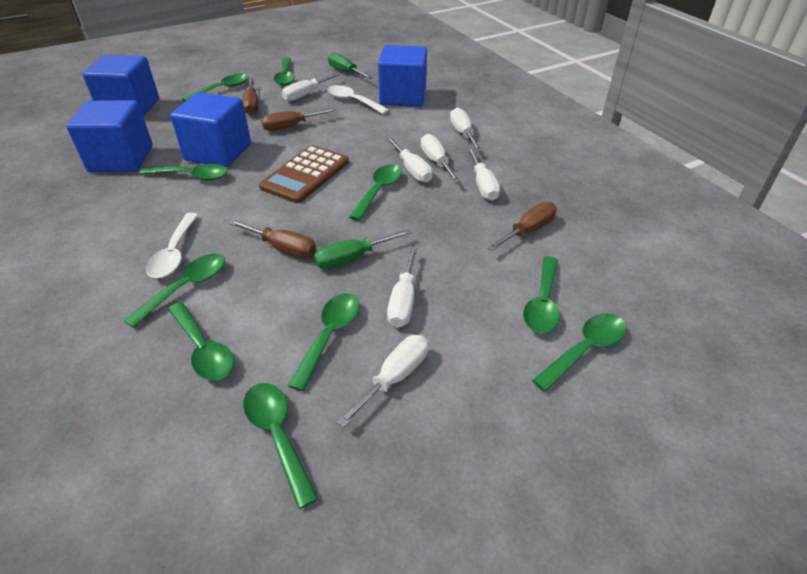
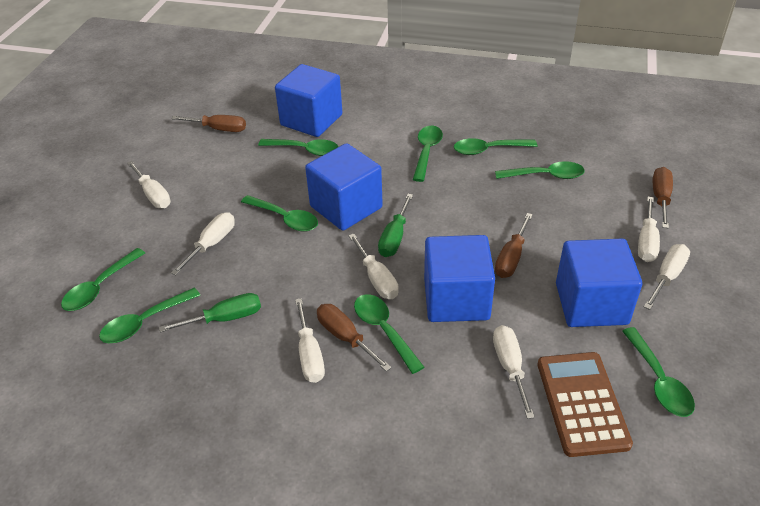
green spoon: [124,254,225,328] [139,164,228,181] [168,302,234,380] [182,73,249,102] [243,383,318,509] [274,58,295,86] [288,293,360,392] [349,164,402,221] [523,256,560,333] [532,313,626,392] = 10 -> [61,248,145,311] [99,288,200,343] [241,195,318,232] [258,139,338,156] [354,294,424,374] [413,126,443,182] [454,138,537,155] [495,161,585,179] [622,327,695,417] = 9
white spoon: [146,213,198,278] [328,85,389,114] = 2 -> none = 0

